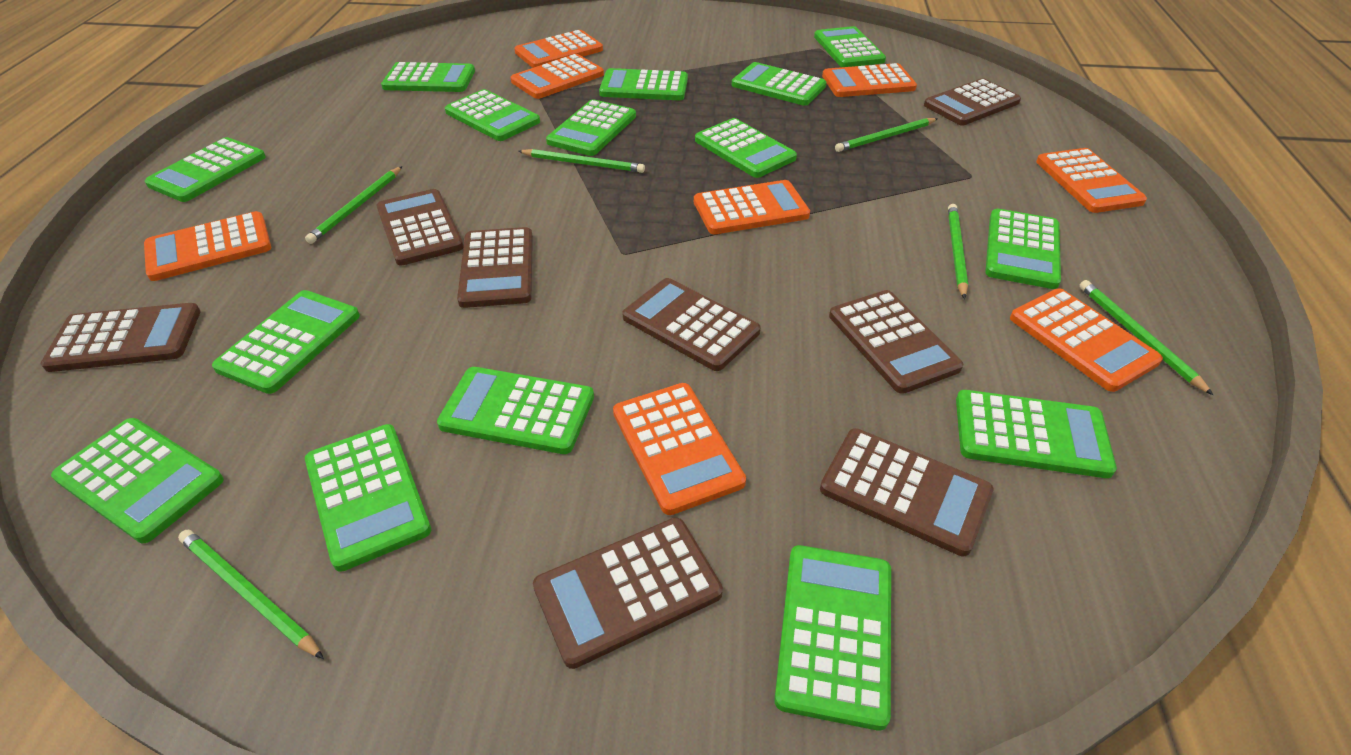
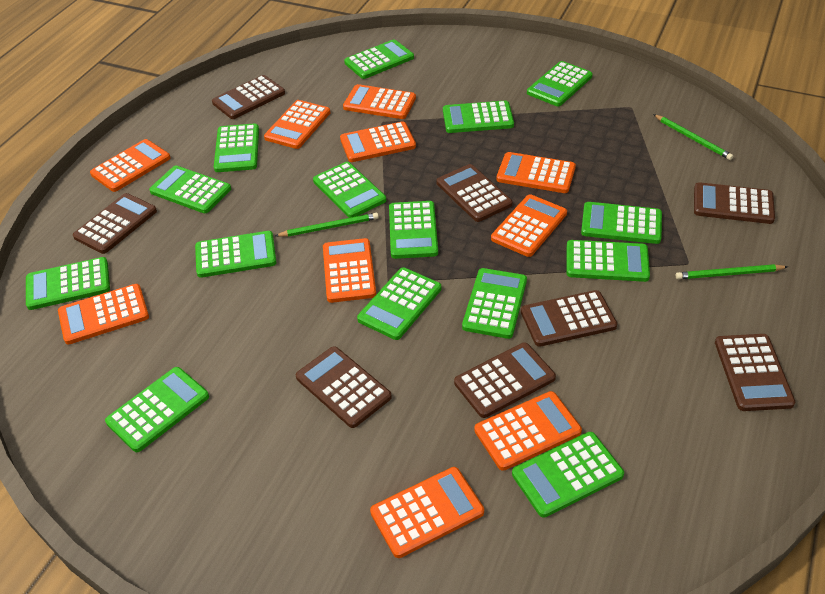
green pencil: [178,530,324,659] [305,166,402,244] [518,149,645,173] [835,118,938,152] [948,204,968,299] [1079,280,1213,395] = 6 -> [275,213,379,237] [653,114,733,160] [676,264,788,279] = 3
orange calculator: [144,211,271,281] [511,54,604,99] [514,30,603,68] [613,383,746,515] [694,180,810,234] [822,63,917,97] [1010,288,1163,392] [1036,148,1147,213] = 8 -> [58,284,149,344] [90,139,170,192] [264,100,330,149] [323,238,376,303] [340,121,416,162] [343,84,416,119] [370,467,484,558] [474,391,582,471] [491,194,567,257] [496,152,576,193] = 10

